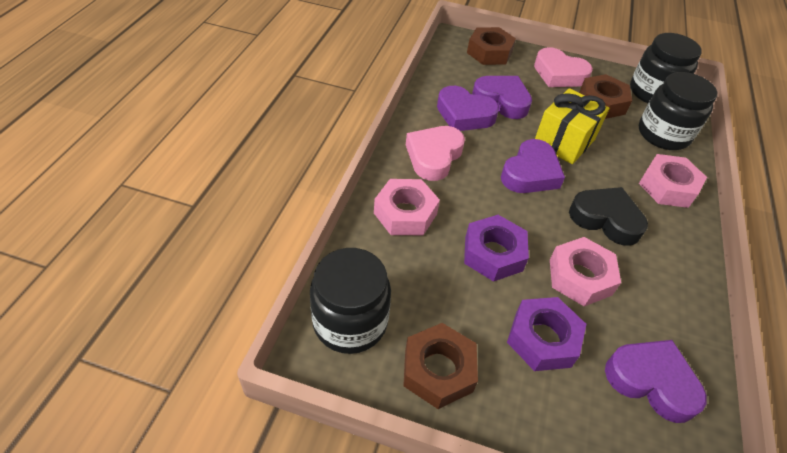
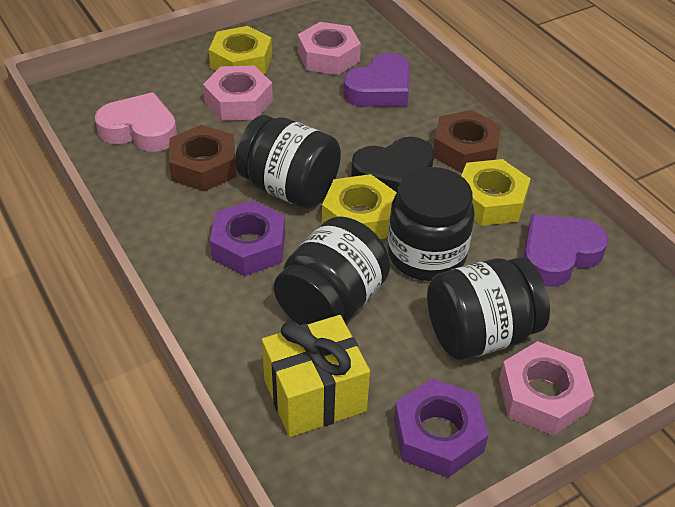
black jar: [310,248,391,354] [630,33,702,103] [639,72,717,150] = 3 -> [235,115,341,208] [274,216,390,325] [388,167,475,281] [427,257,550,360] = 4
brown nut: [403,323,478,409] [467,27,516,65] [579,74,632,119] = 3 -> [169,125,236,191] [433,110,501,173] = 2
pink heart: [406,126,465,181] [534,47,593,87] = 2 -> [95,92,177,152] = 1
purple heart: [437,86,499,131] [472,76,532,119] [501,139,565,193] [605,340,707,423] = 4 -> [343,53,410,107] [523,214,608,287] = 2
yellow nut: none = 0 -> [209,26,272,74] [322,174,397,239] [461,159,531,226] = 3

